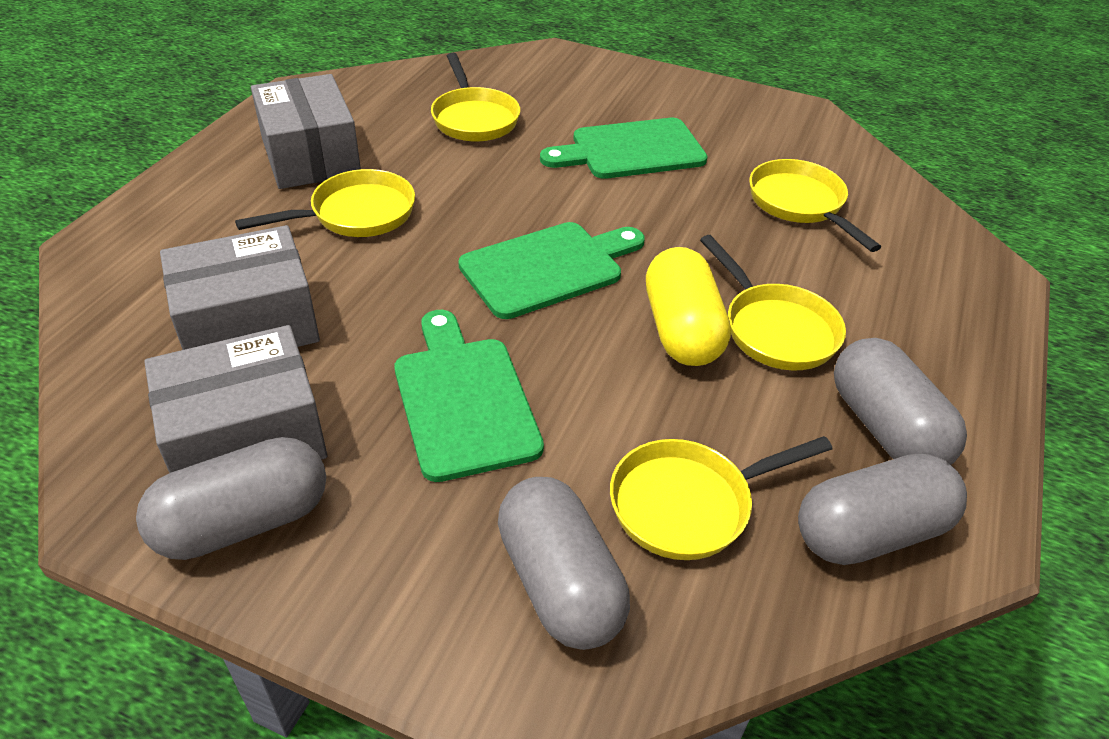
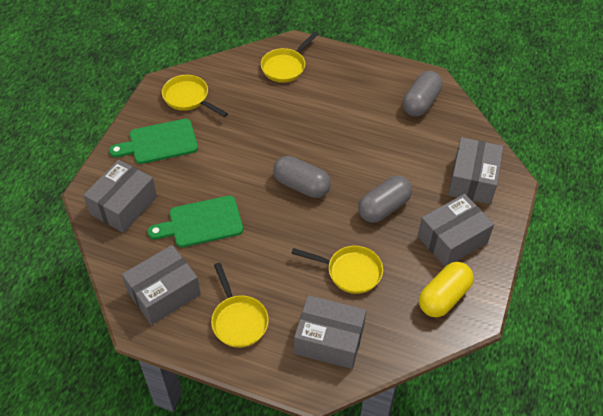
green cutting board: [394,310,544,482] [458,222,645,319] [540,118,708,179] = 3 -> [109,119,198,164] [148,196,243,247] = 2
grey box: [144,325,327,473] [160,225,320,350] [251,74,361,189] = 3 -> [83,160,157,233] [122,245,201,325] [294,295,366,369] [418,194,494,267] [448,137,503,204] = 5
grey capsule: [136,437,326,560] [498,477,630,650] [798,453,967,565] [834,338,967,465] = 4 -> [273,156,331,198] [358,176,412,223] [403,71,443,117] = 3
yellow pan: [235,169,415,237] [431,53,520,142] [610,436,833,560] [700,235,846,370] [749,159,881,252] = 5 -> [162,75,228,117] [211,263,269,348] [261,31,318,83] [291,246,383,294] = 4

